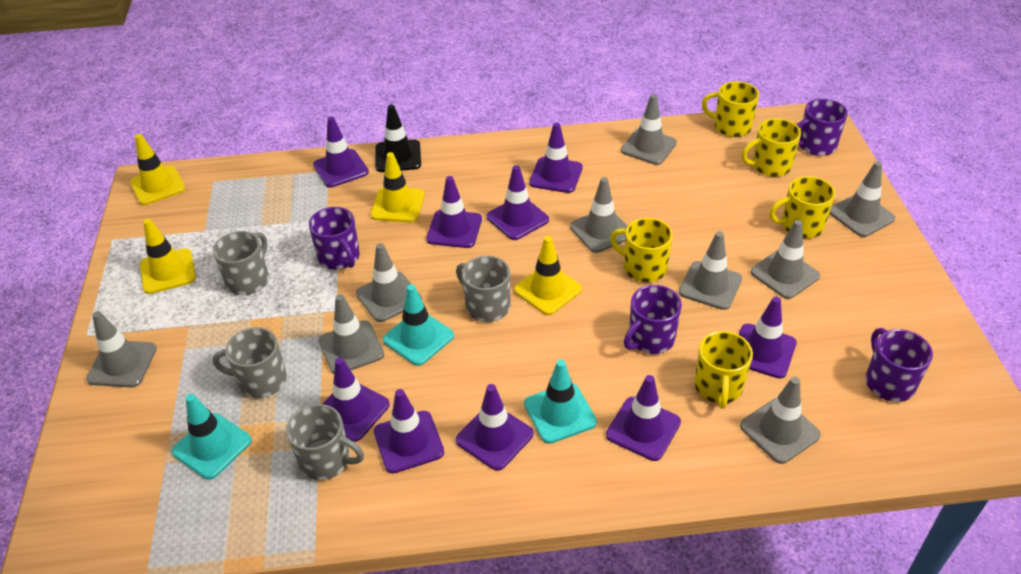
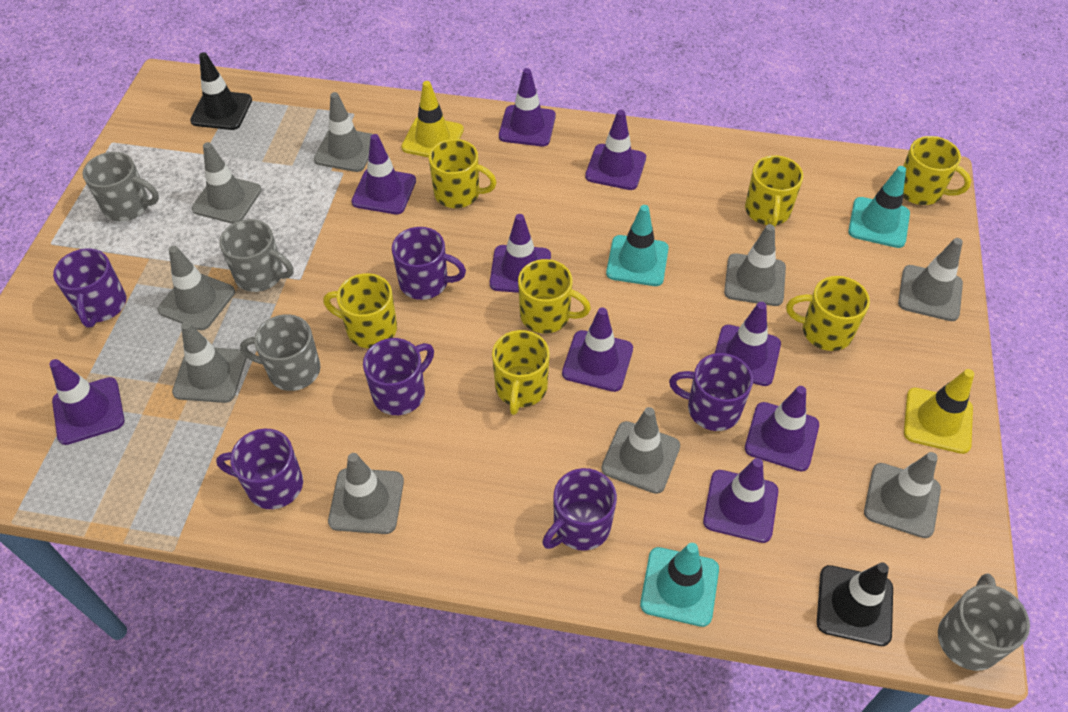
black traffic cone: [375,104,421,172] = 1 -> [190,52,252,130] [817,563,893,646] = 2
purple mug: [309,207,360,270] [624,285,682,354] [796,99,848,156] [865,328,933,402] = 4 -> [53,248,126,328] [216,429,303,509] [363,338,434,415] [392,227,466,300] [542,468,617,551] [669,353,753,431] = 6
yellow mug: [610,218,673,282] [694,331,753,409] [702,81,759,137] [742,118,801,177] [769,176,835,238] = 5 -> [323,273,397,348] [429,139,497,208] [492,330,550,415] [518,259,591,333] [745,155,803,227] [786,276,870,351] [903,136,971,205] = 7
yellow traffic cone: [130,134,185,205] [140,219,196,294] [370,152,425,222] [514,236,582,315] = 4 -> [401,81,464,158] [904,369,974,454] = 2

